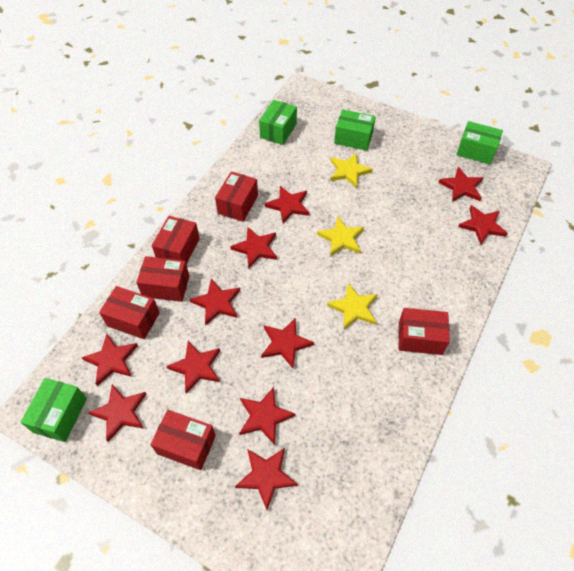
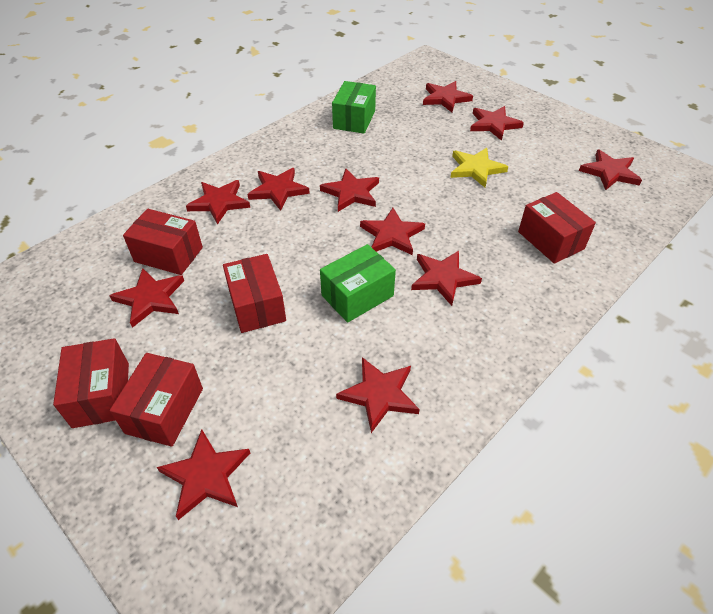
green box: [21,378,87,442] [259,100,297,145] [334,110,376,151] [456,121,503,164] = 4 -> [320,244,396,323] [332,81,376,133] = 2
red box: [99,286,160,339] [136,256,189,302] [150,410,216,470] [152,216,200,265] [215,171,258,222] [398,308,450,355] = 6 -> [53,338,129,428] [110,353,203,447] [123,209,203,275] [223,254,286,333] [518,192,596,264] = 5
yellow star: [317,217,364,256] [327,283,377,330] [330,153,373,188] = 3 -> [450,148,508,187] = 1

